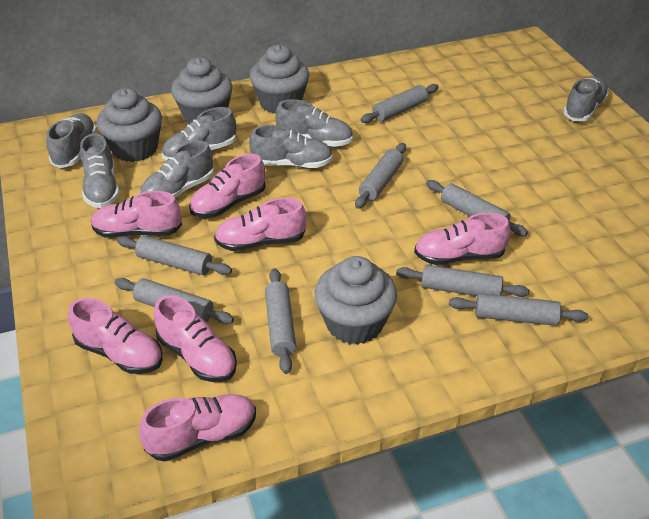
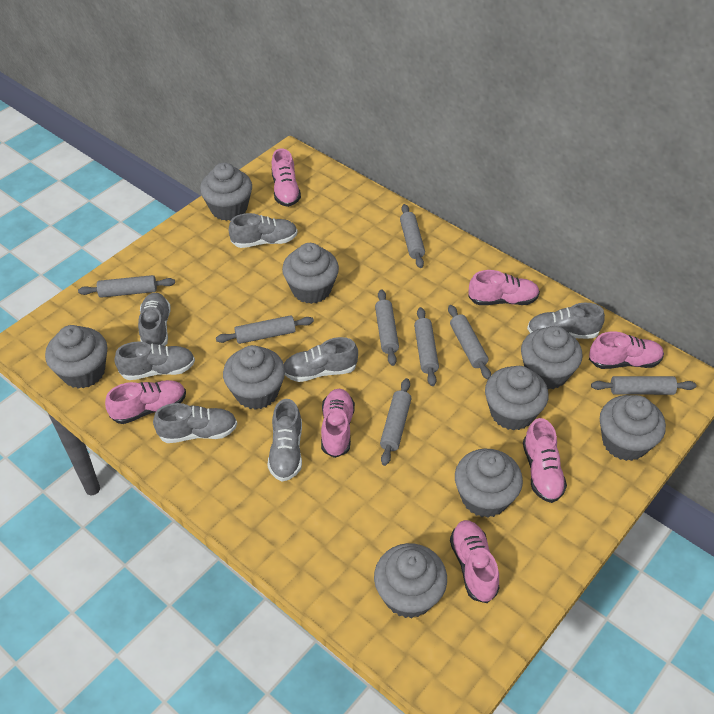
grey cupcake: [97,88,162,162] [171,57,233,124] [250,45,309,114] [315,256,397,345] = 4 -> [45,325,107,389] [200,162,252,221] [223,345,285,410] [282,243,339,304] [374,543,447,618] [455,449,523,518] [485,366,548,431] [521,326,582,389] [600,395,666,461] = 9

